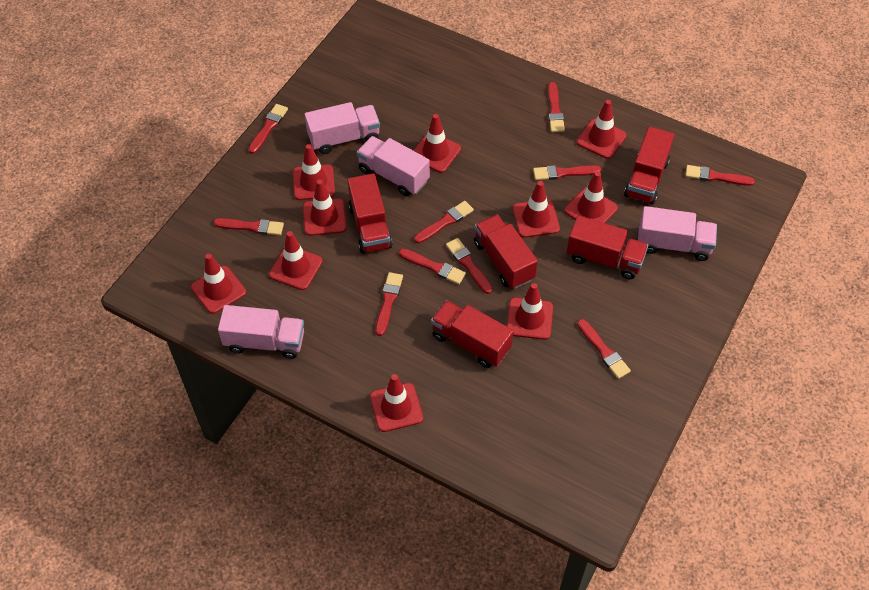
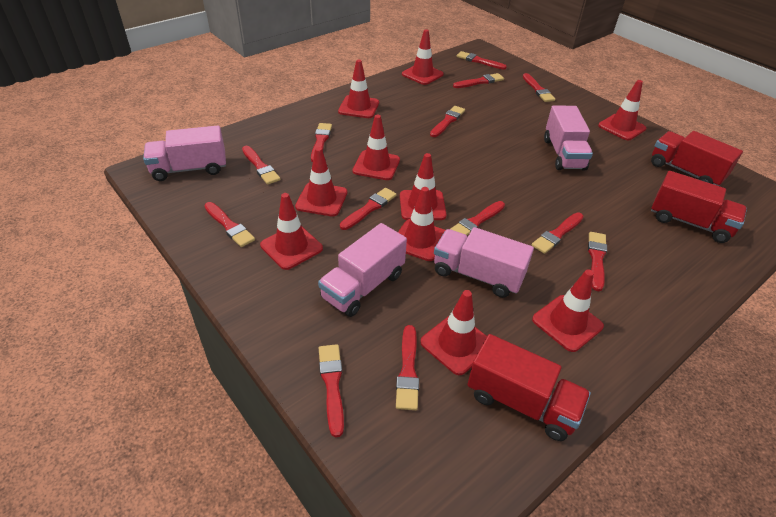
red brush: [213,218,284,235] [248,104,288,154] [375,272,403,336] [399,249,466,284] [414,201,474,243] [446,238,493,294] [533,165,601,180] [548,82,565,132] [577,319,631,379] [685,165,755,186] = 10 -> [204,202,255,247] [242,146,280,185] [311,123,332,162] [319,344,344,437] [340,188,397,230] [396,325,419,410] [430,106,465,137] [450,201,505,235] [453,73,504,88] [457,51,507,70] [523,73,555,102] [532,213,584,254] [588,232,607,291] = 13
red truck: [348,174,393,254] [431,300,514,368] [474,214,538,289] [567,215,648,279] [624,127,674,204] = 5 -> [467,334,591,441] [651,131,743,186] [651,171,747,243] = 3

